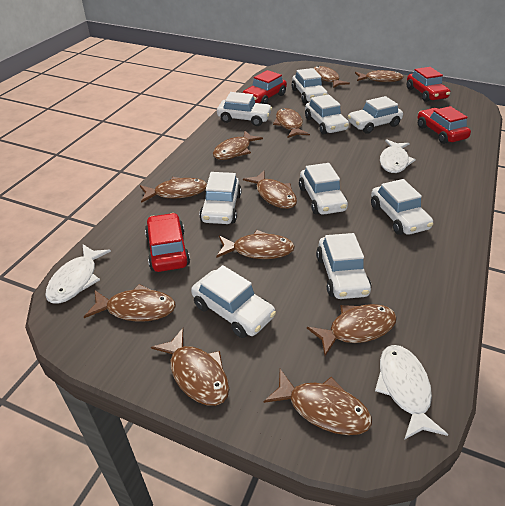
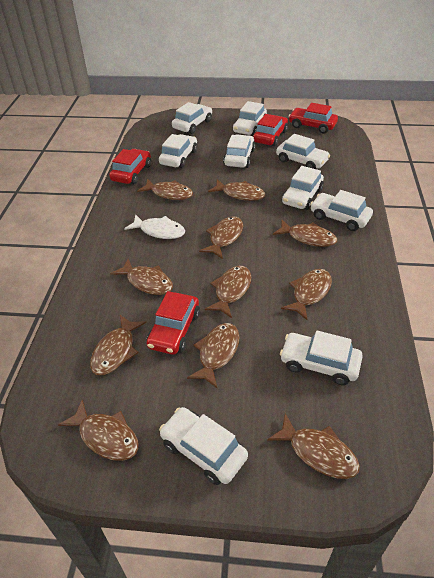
white fish: [45,244,111,303] [375,345,448,440] [380,139,416,173] = 3 -> [124,214,185,239] = 1

